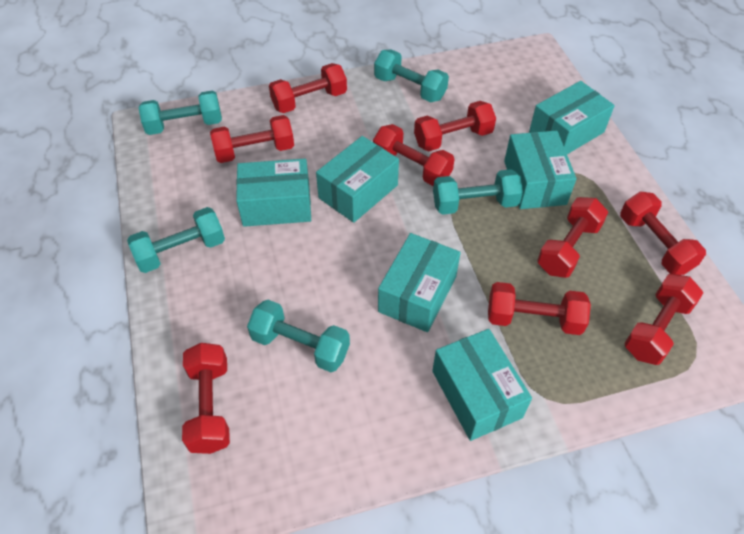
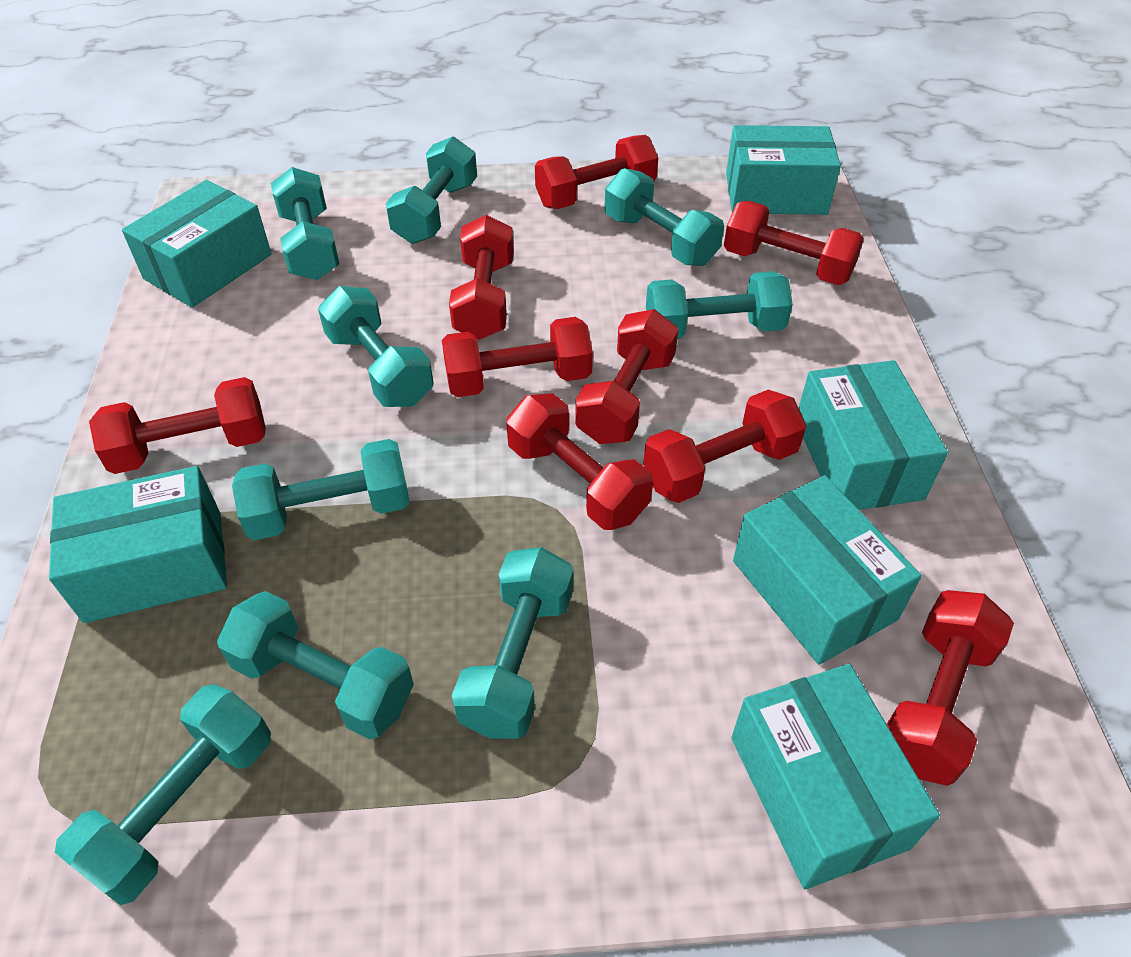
turquoise dumbbell: [127,207,225,273] [138,90,222,135] [247,300,350,372] [374,49,449,102] [433,169,523,215] = 5 -> [55,684,271,905] [217,591,414,739] [232,439,410,540] [271,167,340,280] [318,286,434,407] [386,137,477,244] [452,547,573,739] [604,168,724,266] [646,271,793,339] = 9

